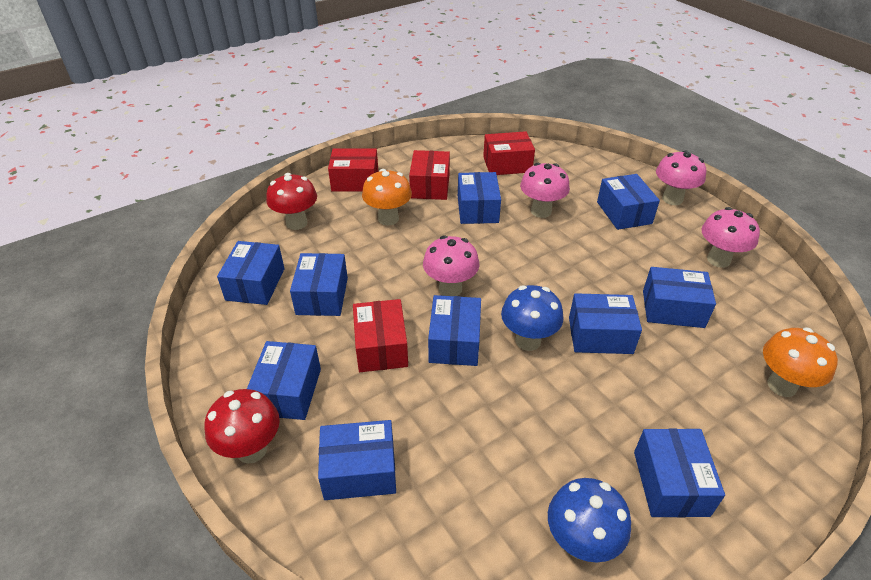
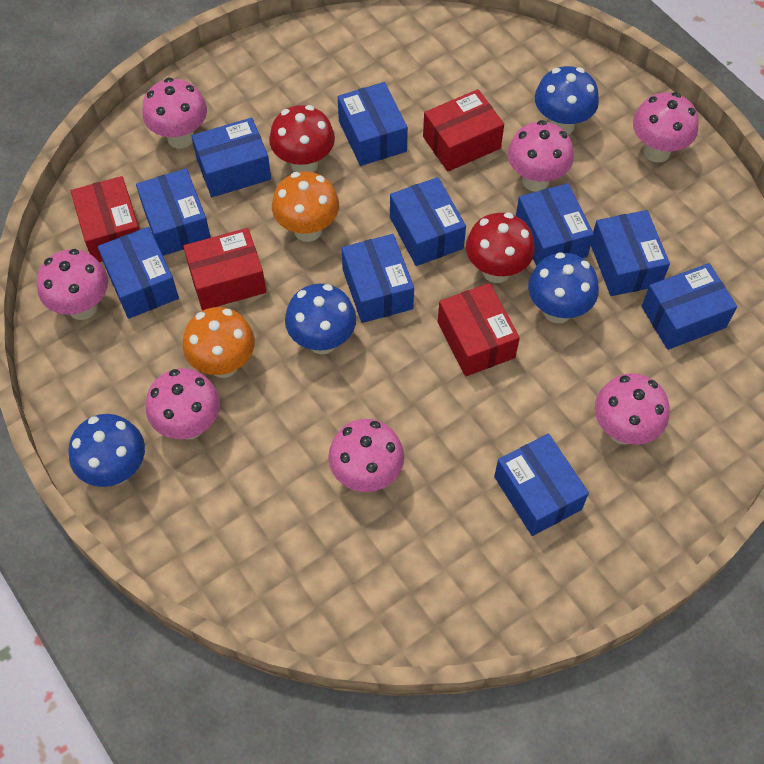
blue mushroom: [501,285,564,351] [548,478,631,562] = 2 -> [69,414,145,487] [285,284,356,354] [528,252,599,323] [535,66,599,135] = 4
pink mushroom: [423,235,479,296] [520,163,570,218] [656,150,706,205] [702,207,760,268] = 4 -> [37,249,108,320] [142,77,207,149] [146,368,220,439] [328,419,404,492] [508,120,574,192] [595,373,669,445] [633,92,699,162] = 7

